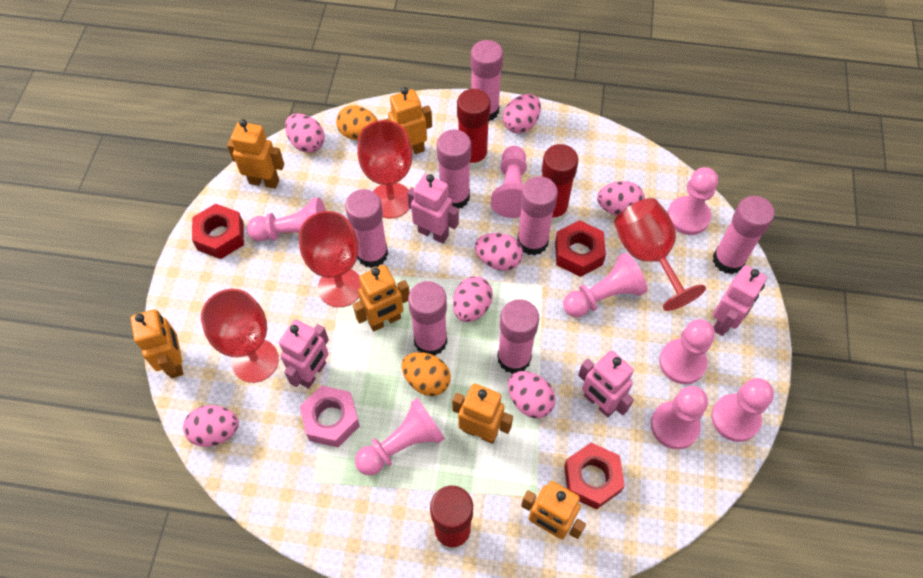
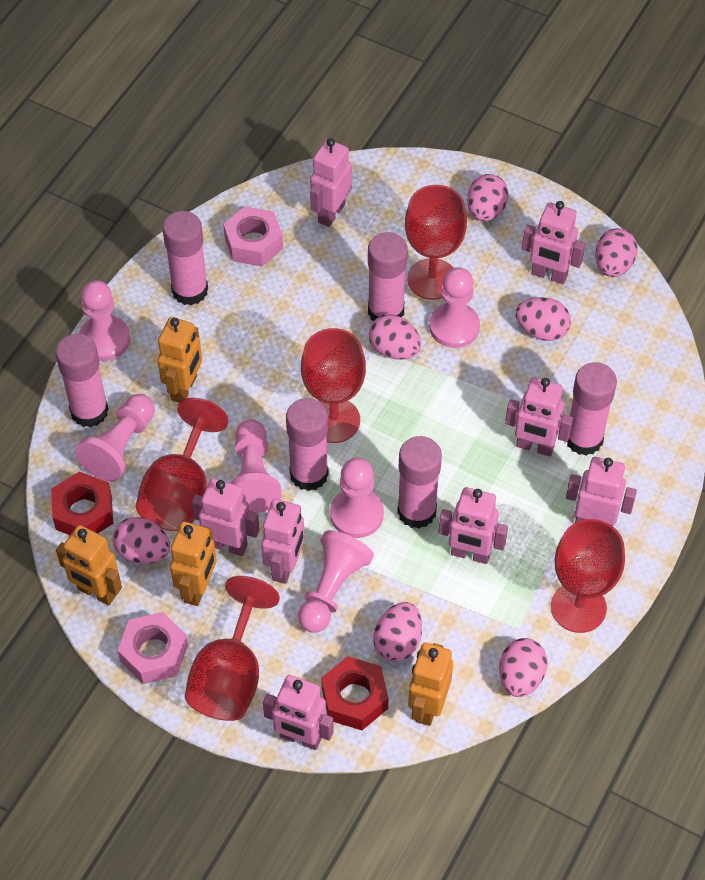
orange egg: [336,105,378,140] [402,352,451,396] = 2 -> none = 0
orange robot: [130,309,183,378] [227,119,284,189] [353,265,410,332] [384,87,432,154] [452,383,513,444] [521,481,586,540] = 6 -> [56,525,122,606] [158,317,202,403] [170,521,217,606] [408,643,453,726] = 4
pink glue stick: [345,189,388,268] [408,281,447,356] [437,130,471,209] [471,40,503,122] [497,299,539,374] [517,176,558,256] [713,196,775,274] = 7 -> [55,334,109,427] [162,211,208,305] [286,398,329,491] [368,232,408,321] [397,436,442,529] [567,362,617,456] = 6
pink nut: [300,386,360,447] = 1 -> [118,612,188,684] [223,206,283,266] = 2
pink pawn: [247,197,326,241] [355,398,445,475] [491,146,527,218] [563,253,648,317] [651,386,708,449] [659,319,715,384] [668,167,718,235] [711,378,774,442] = 8 -> [75,394,155,482] [79,280,130,361] [230,419,281,513] [298,530,374,633] [330,458,384,538] [429,267,480,348] = 6
pink robot: [279,319,329,389] [407,174,459,244] [578,351,634,417] [713,265,767,336] = 4 -> [192,478,260,556] [261,499,305,584] [263,675,334,750] [310,138,352,227] [438,487,508,564] [505,377,573,457] [522,201,585,284] [566,457,637,526] = 8
red glue stick: [430,486,473,551] [457,89,491,170] [542,144,578,224] = 3 -> none = 0
red goblet: [201,289,279,383] [299,211,361,307] [357,120,412,218] [614,198,706,311] = 4 -> [136,397,229,531] [185,576,280,721] [301,328,366,443] [405,185,467,300] [551,519,625,633] = 5
red nut: [192,204,244,259] [555,220,606,277] [564,443,625,510] = 3 -> [51,472,113,535] [321,656,389,730] = 2

